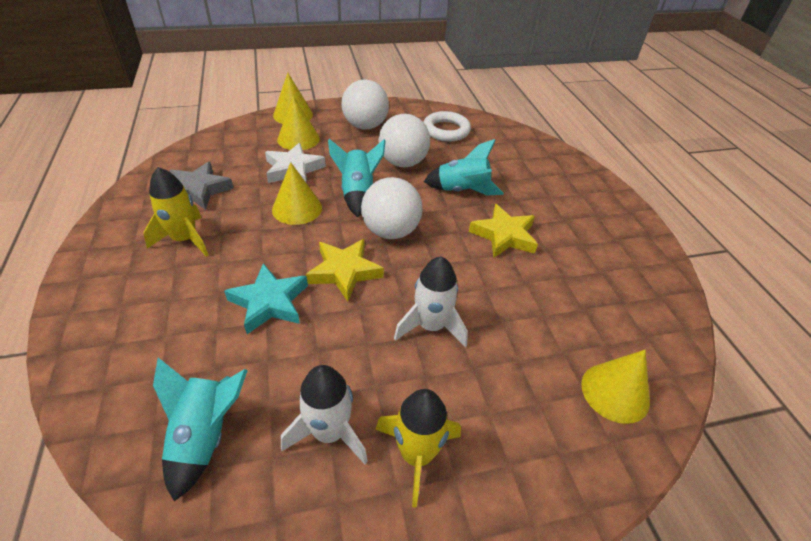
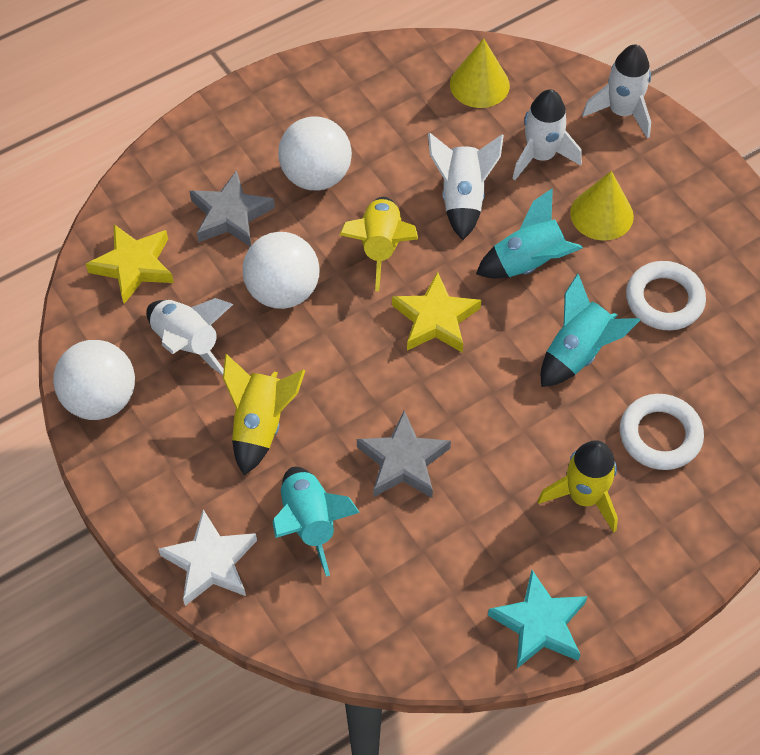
grey star: [169,162,234,210] = 1 -> [190,170,275,247] [357,411,451,498] = 2
white ring: [424,111,471,142] = 1 -> [620,394,704,470] [626,261,706,330] = 2
white rocket: [281,365,368,464] [394,256,468,347] = 2 -> [146,298,233,375] [428,133,504,240] [512,89,582,180] [582,44,651,139] = 4
yellow cone: [272,162,322,225] [273,73,313,124] [277,95,320,150] [581,350,650,424] = 4 -> [450,38,510,108] [570,171,634,241] = 2
yellow rocket: [143,167,208,257] [376,389,461,508] = 2 -> [223,354,306,475] [339,197,418,291] [538,440,618,533] = 3

